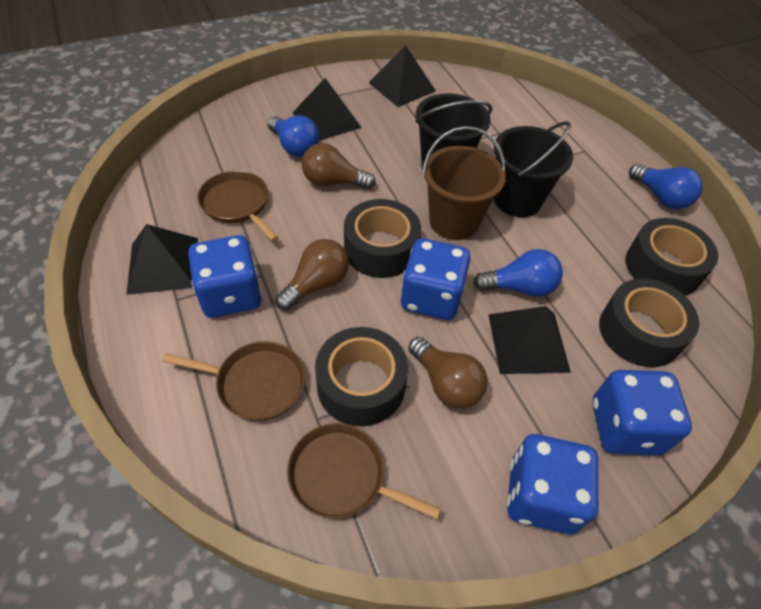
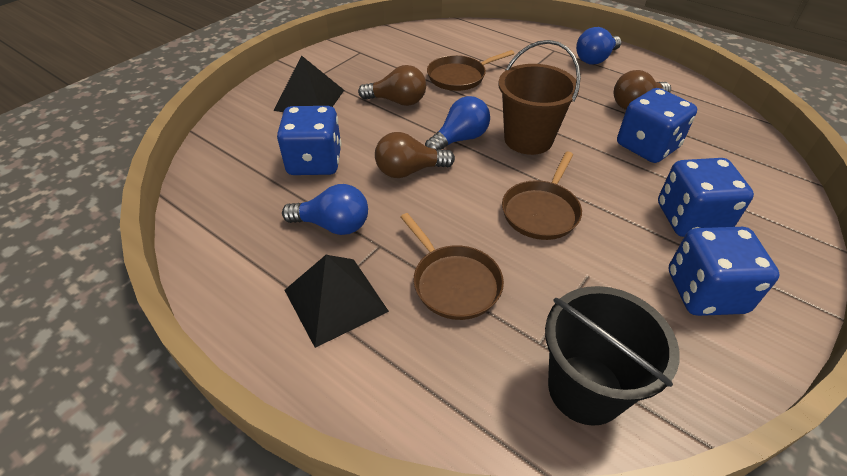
black bucket: [415,93,492,169] [494,121,573,217] = 2 -> [545,286,680,426] = 1
black pyramid: [126,224,198,295] [293,78,362,141] [369,45,436,107] [489,306,571,374] = 4 -> [274,55,344,112] [285,255,389,348] = 2
black tape: [315,327,408,427] [344,199,421,278] [599,278,699,367] [625,218,718,296] = 4 -> none = 0

